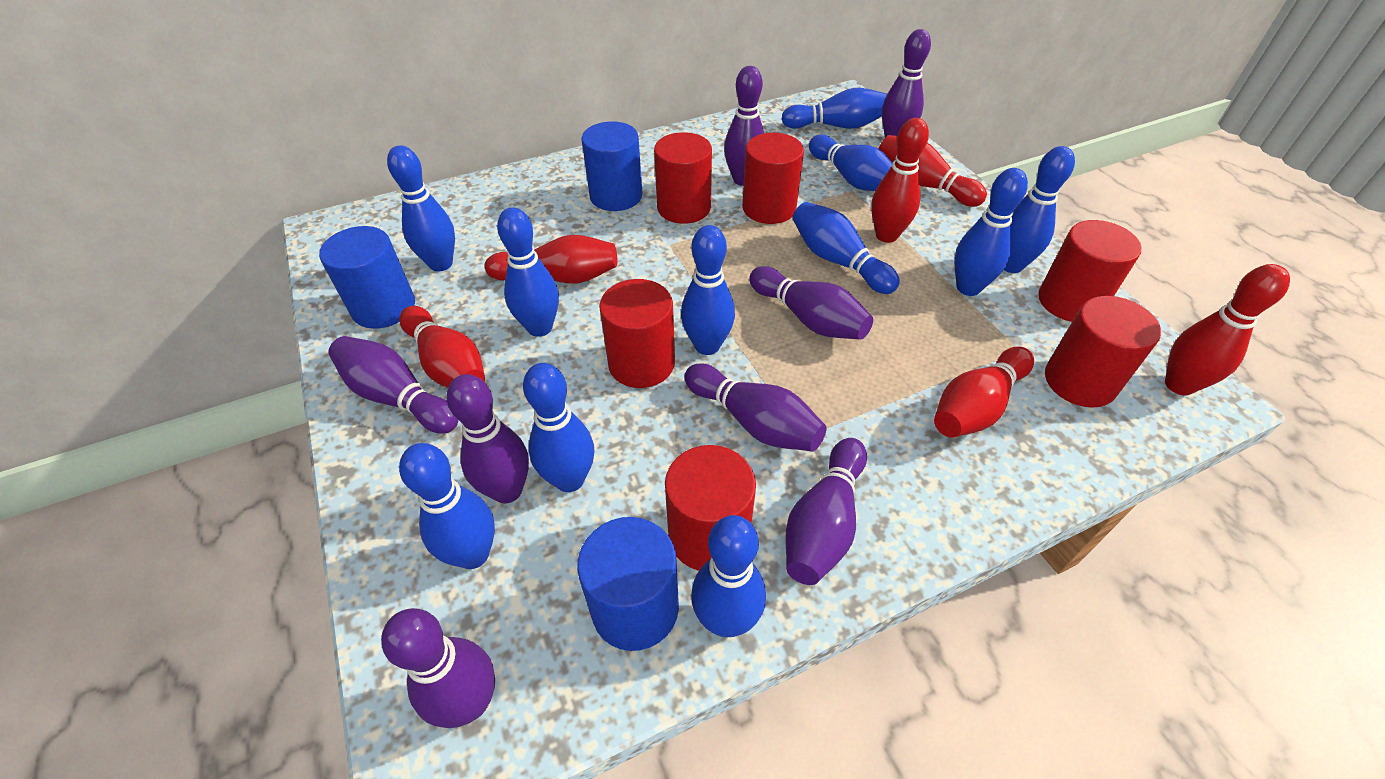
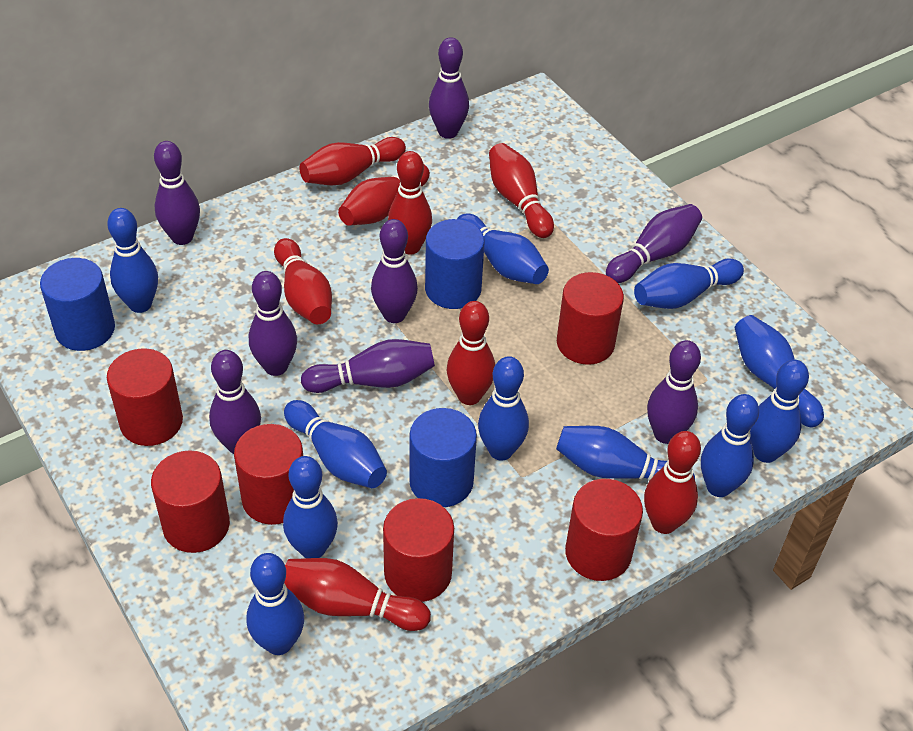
red bowling pin: [399,306,485,388] [485,235,617,284] [871,118,929,243] [879,135,987,207] [934,346,1034,438] [1165,264,1290,395] = 6 -> [274,238,332,324] [284,558,431,631] [300,137,406,185] [338,165,430,226] [388,151,432,255] [447,301,495,405] [489,143,554,238] [644,431,701,534] = 8

